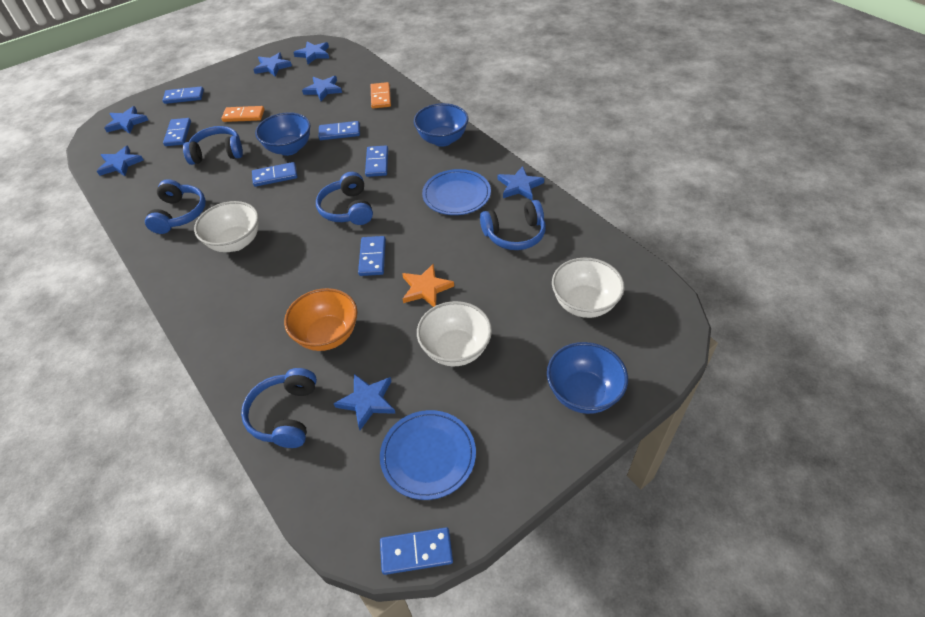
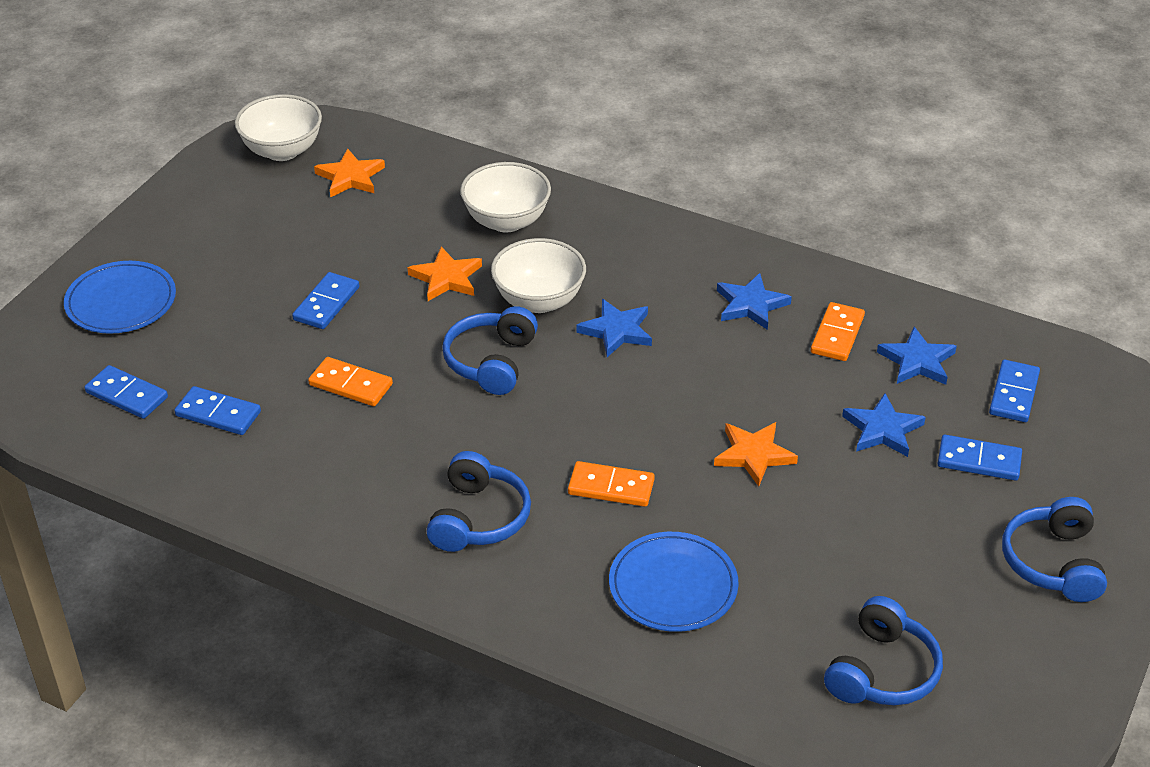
blue bowl: [255,112,311,156] [414,103,468,147] [547,342,628,414] = 3 -> none = 0
blue domino: [163,86,204,104] [163,118,191,146] [252,162,297,187] [319,121,360,140] [358,236,386,276] [365,145,388,177] [380,527,453,575] = 7 -> [85,365,168,419] [174,386,261,435] [292,272,359,329] [937,435,1022,481] [989,360,1040,422] = 5
blue headphones: [145,179,206,234] [183,126,243,165] [241,368,317,448] [316,172,373,225] [480,200,546,250] = 5 -> [426,451,531,552] [442,306,538,395] [824,596,943,705] [1002,497,1107,602] = 4
blue star: [97,146,144,176] [104,106,148,134] [253,52,292,77] [293,42,329,64] [302,76,342,101] [333,374,396,430] [498,166,544,200] = 7 -> [576,299,652,357] [717,273,792,330] [842,393,926,457] [877,327,957,385] = 4
orange bowl: [284,288,357,351] = 1 -> none = 0
orange domino: [222,106,264,122] [371,82,391,109] = 2 -> [308,357,393,406] [568,461,655,507] [811,302,865,361] = 3
orange star: [402,264,454,307] = 1 -> [314,149,385,197] [407,247,482,301] [714,422,798,487] = 3

